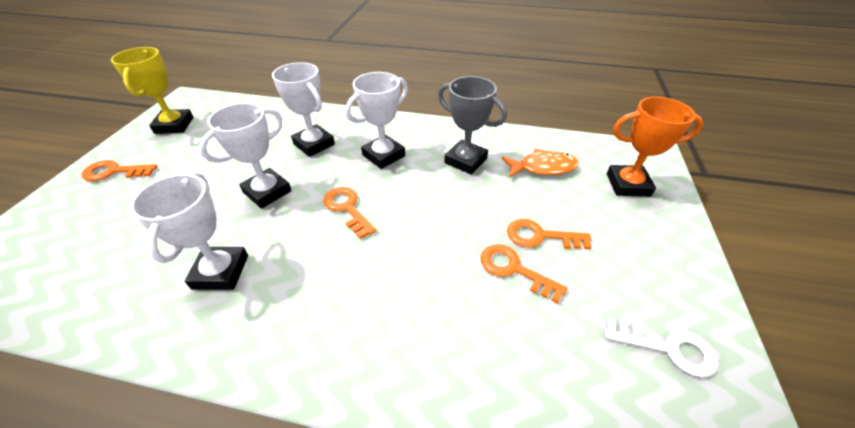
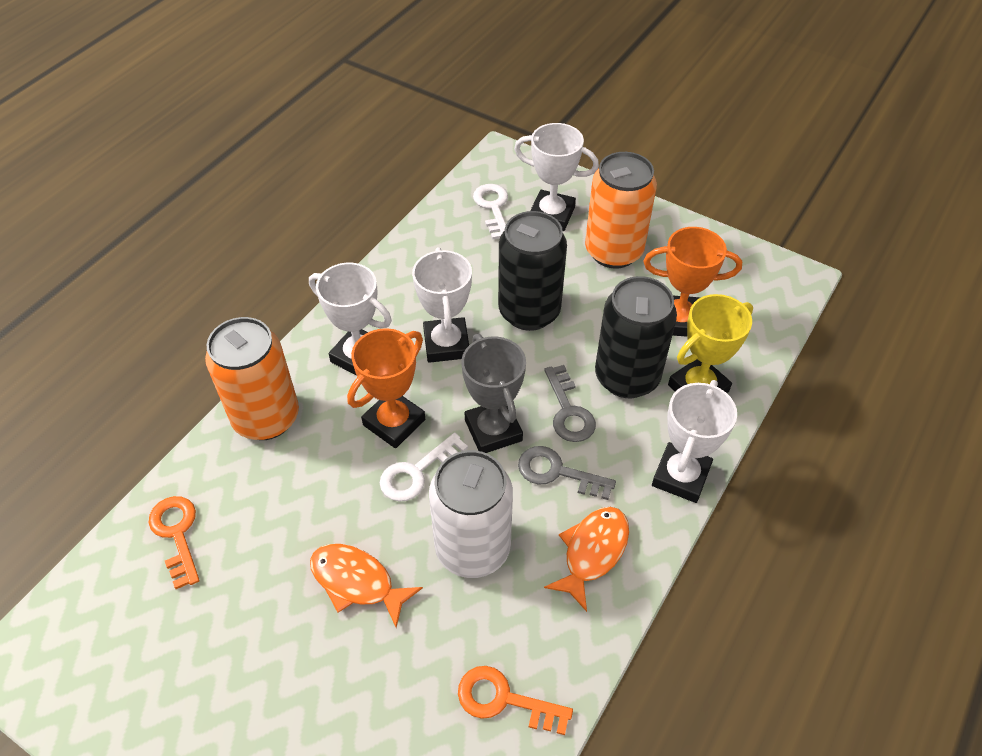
black can: none = 0 -> [498,211,567,331] [595,276,677,398] = 2
grey key: none = 0 -> [518,446,616,500] [544,365,596,442] = 2
orange can: none = 0 -> [205,317,299,440] [585,152,657,268] = 2
orange fish: [502,149,579,178] = 1 -> [310,544,423,628] [544,507,629,612] = 2
orange key: [81,160,157,181] [323,187,376,239] [480,244,568,303] [507,219,592,249] = 4 -> [149,496,200,589] [458,666,573,735] = 2
orange trophy: [607,97,704,197] = 1 -> [347,328,425,448] [644,227,742,337] = 2
white can: none = 0 -> [429,450,513,578] = 1
white key: [604,317,718,378] = 1 -> [380,432,468,502] [473,184,508,240] = 2

